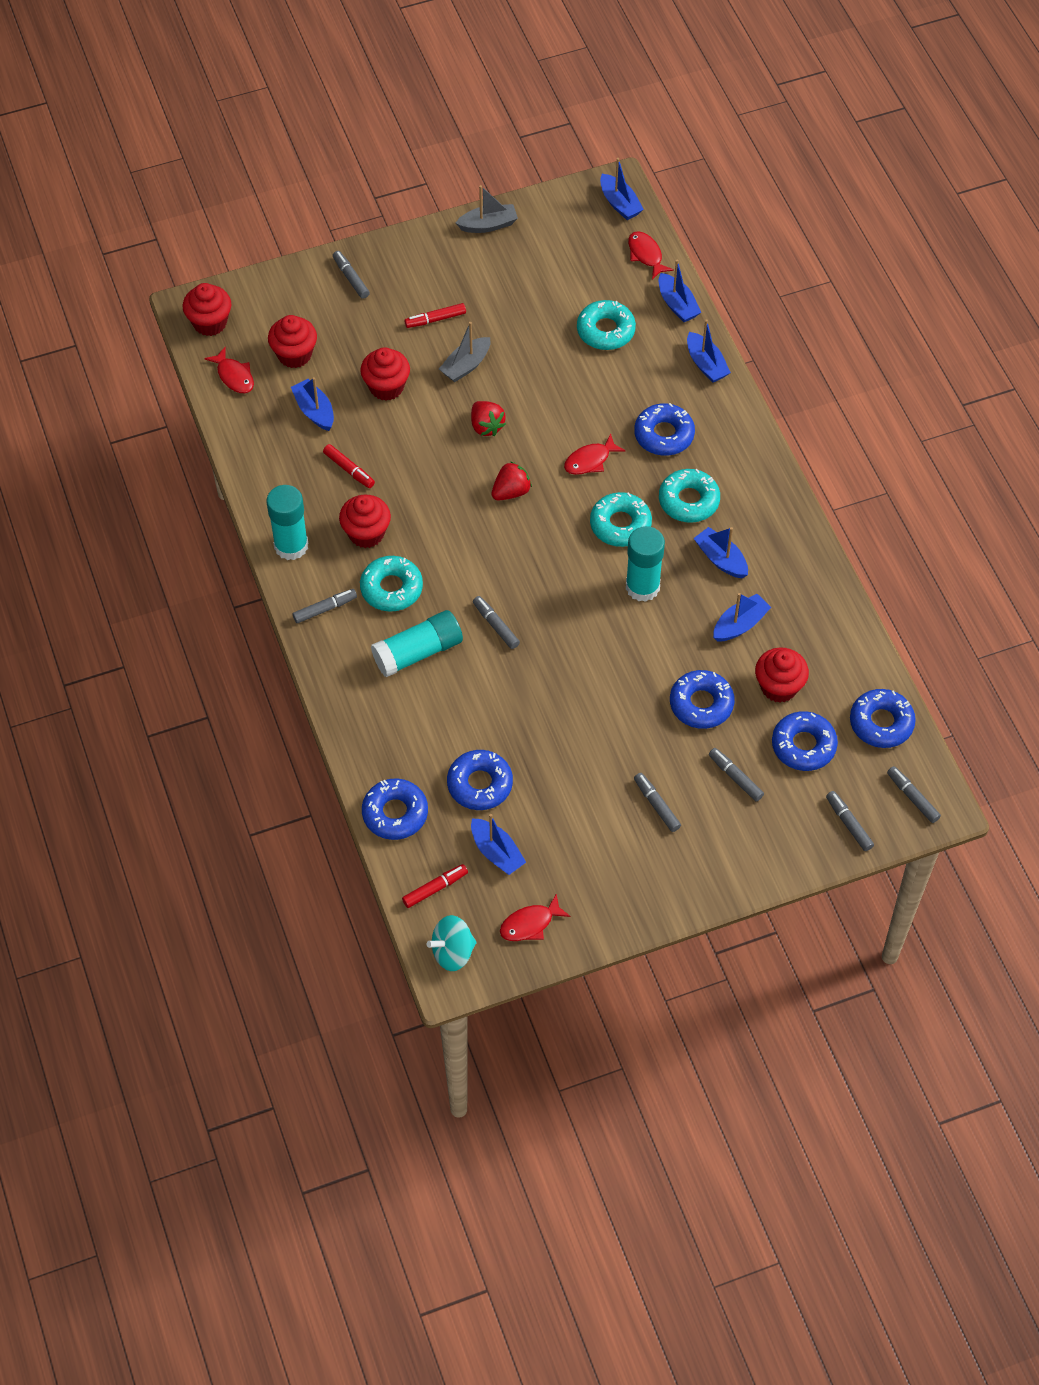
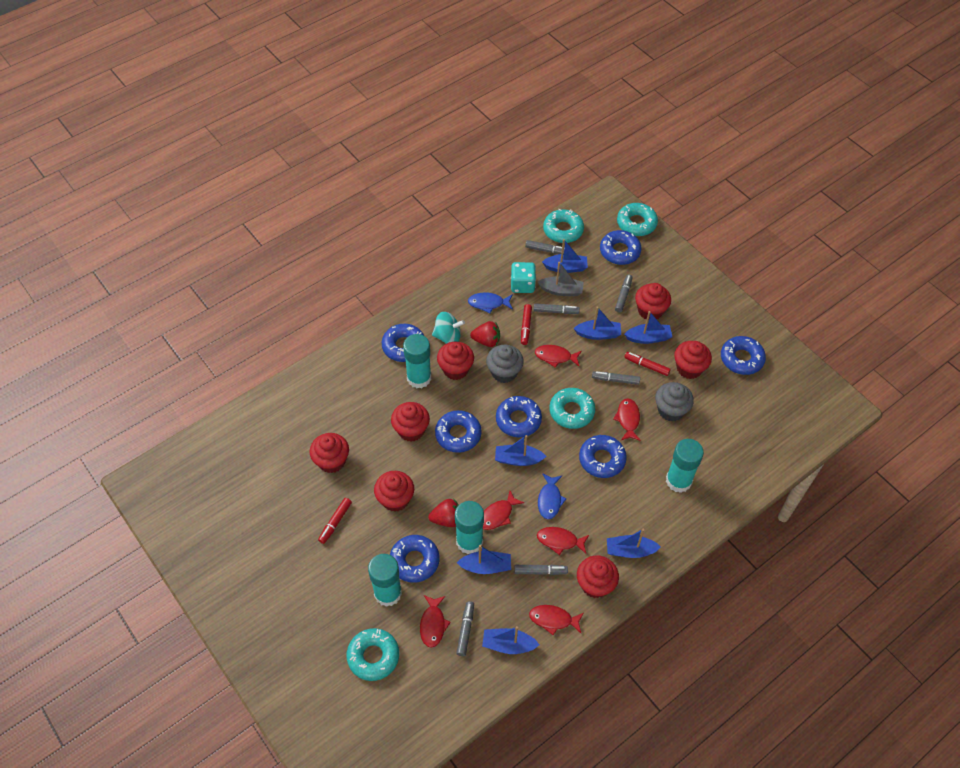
blue donut: [362,778,428,840] [447,750,513,810] [634,403,695,456] [670,670,735,729] [772,711,838,771] [850,689,916,748] = 6 -> [382,324,424,362] [390,535,439,583] [435,410,482,453] [496,396,542,437] [579,435,627,478] [600,230,642,265] [721,336,766,375] = 7
blue fish: none = 0 -> [468,292,513,313] [538,473,566,519] = 2
grey boat: [439,322,490,382] [456,185,518,233] = 2 -> [538,262,584,296] = 1
grey cupcake: none = 0 -> [486,345,524,383] [655,382,694,421] = 2
grey marker: [293,589,357,623] [333,251,370,299] [473,596,520,649] [634,773,681,832] [709,748,764,801] [826,791,874,851] [887,766,941,823] = 7 -> [456,601,474,656] [514,565,568,575] [525,240,565,254] [534,303,580,314] [592,371,640,385] [615,274,633,313] = 6
red cupcake: [183,283,231,336] [268,315,317,368] [339,495,391,548] [360,347,410,401] [755,647,809,703] = 5 -> [310,433,349,473] [374,471,414,512] [391,402,430,442] [437,342,474,380] [577,555,619,598] [635,283,671,320] [674,341,712,379] = 7
red fish: [204,347,254,393] [500,893,571,941] [564,433,626,475] [628,231,674,279] = 4 -> [420,595,451,648] [483,491,524,530] [529,605,584,635] [535,345,582,368] [537,527,589,555] [613,398,641,441] = 6
turquoise dice: none = 0 -> [511,262,536,293] = 1
turquoise glue stick: [266,485,308,560] [371,610,463,677] [626,526,665,602] = 3 -> [368,554,402,607] [403,334,431,388] [455,501,484,554] [666,439,704,493] = 4

